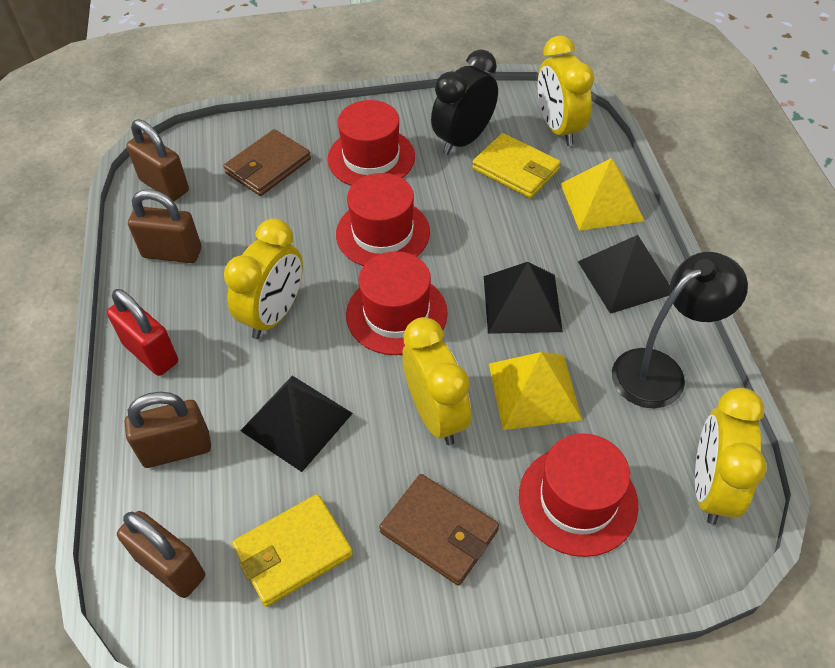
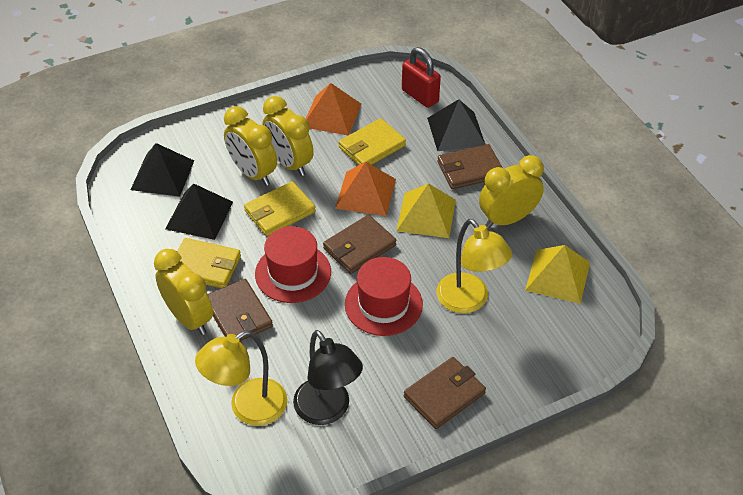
black clock: [431,49,498,155] = 1 -> none = 0
brown padlock: [117,511,205,598] [125,392,211,468] [126,119,189,201] [128,189,201,263] = 4 -> none = 0
brown wallet: [223,129,311,196] [379,474,499,586] = 2 -> [208,279,273,342] [323,215,397,274] [404,357,486,429] [437,144,503,189] = 4
orange pyramid: none = 0 -> [306,83,361,135] [335,162,396,216] = 2
red hat: [328,100,415,186] [336,173,430,266] [346,251,448,355] [519,434,638,557] = 4 -> [255,226,331,303] [345,257,423,336] = 2
yellow lamp: none = 0 -> [195,331,288,426] [436,219,512,313] = 2
yellow wallet: [232,494,353,607] [472,133,561,198] = 2 -> [177,238,241,288] [244,181,316,236] [338,118,406,165] = 3

